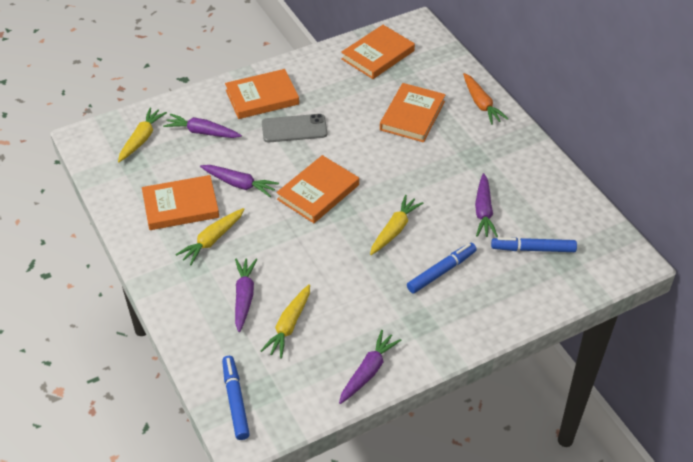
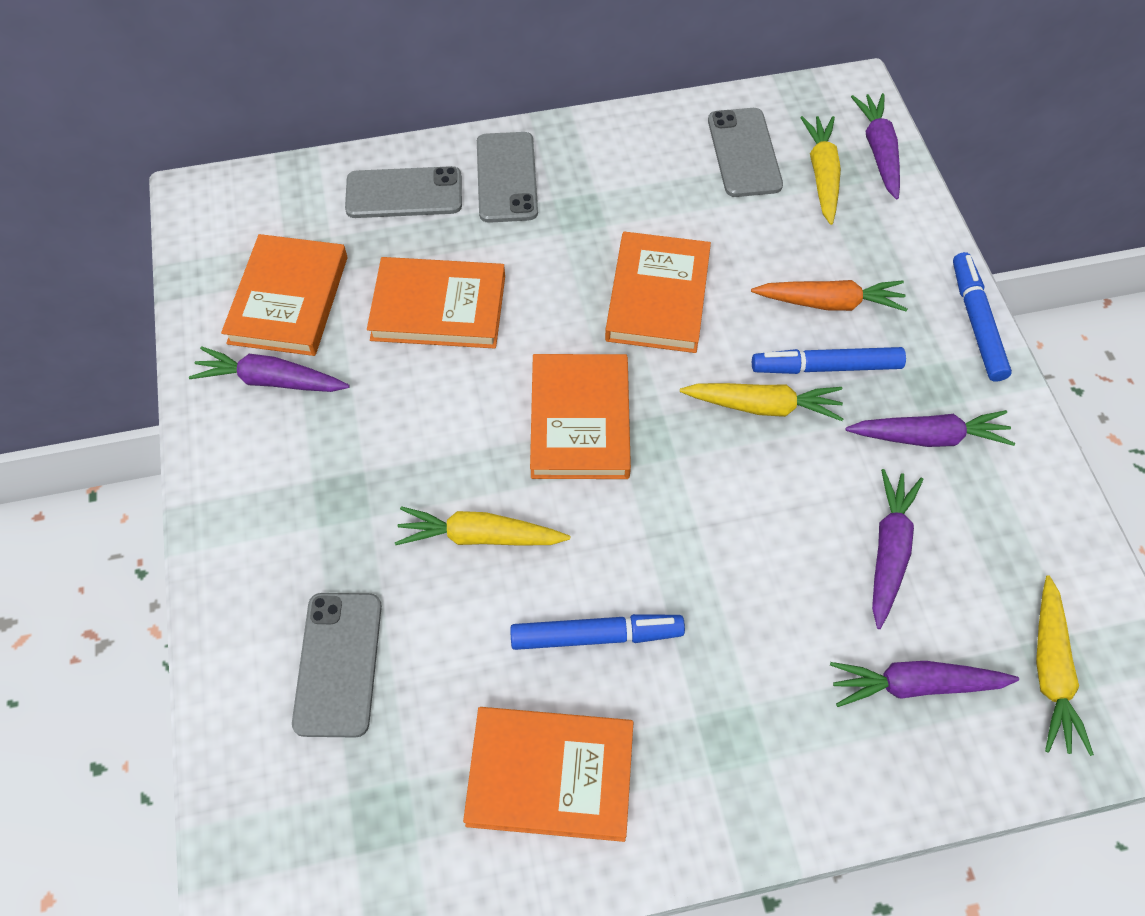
grey phone: [262,114,327,142] = 1 -> [292,593,382,738] [345,166,462,218] [477,132,538,223] [708,108,783,197] = 4

